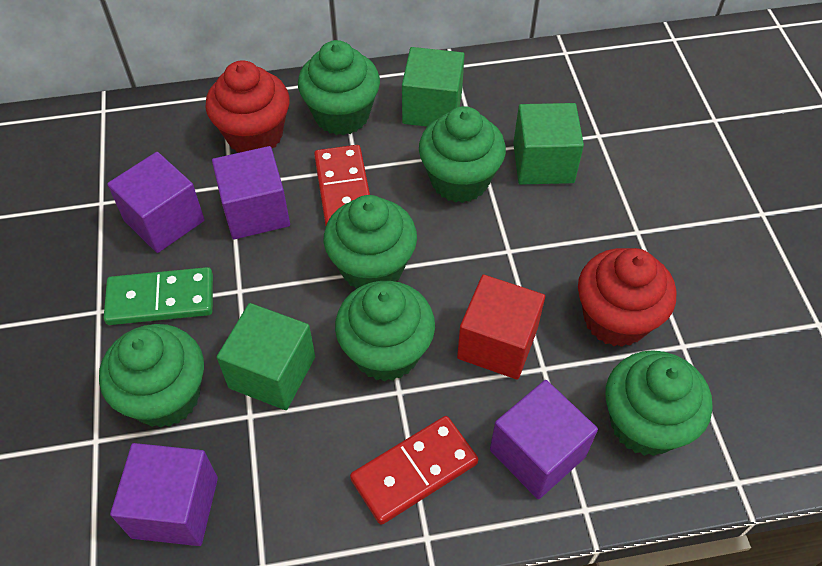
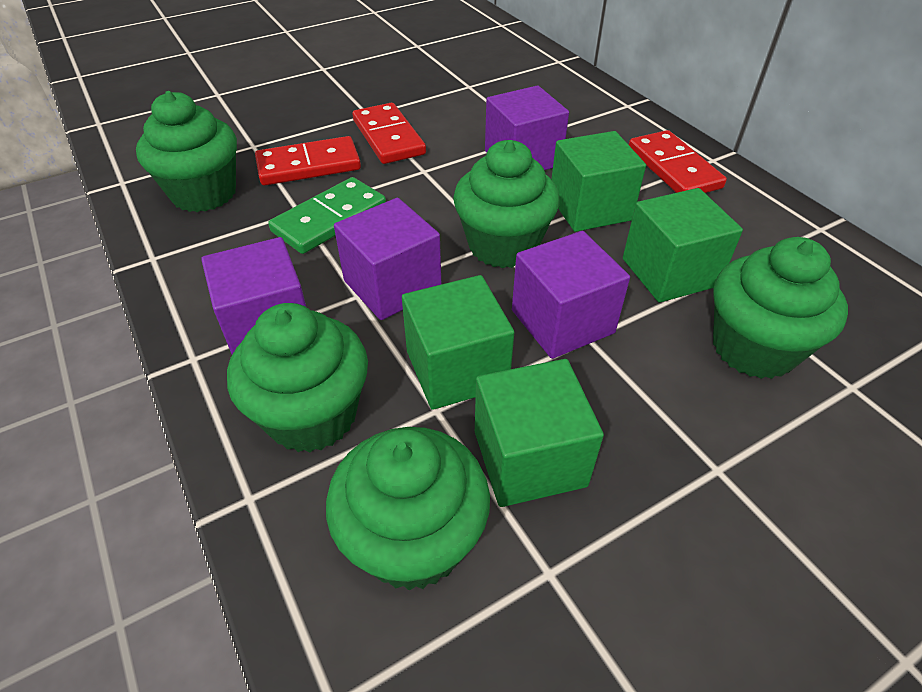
green cube: [217,303,315,410] [402,47,465,127] [513,103,584,185] = 3 -> [402,275,514,410] [475,359,604,507] [552,131,646,232] [623,188,743,302] = 4
green cupcake: [99,324,204,428] [298,40,380,135] [324,195,417,289] [335,281,435,382] [419,106,506,203] [606,350,712,456] = 6 -> [136,91,237,212] [227,303,368,453] [326,427,490,591] [453,140,560,268] [713,237,848,379] = 5
red cube: [457,275,545,380] = 1 -> none = 0
red cupcake: [205,60,289,153] [578,248,676,347] = 2 -> none = 0
red domino: [314,145,370,226] [350,416,478,525] = 2 -> [255,136,361,186] [352,103,426,164] [629,130,727,193] = 3

